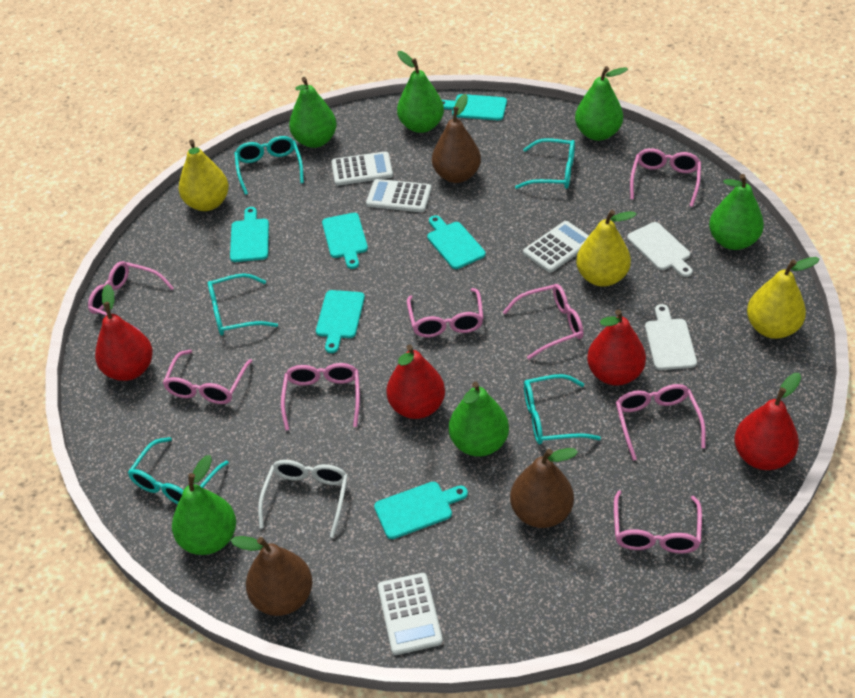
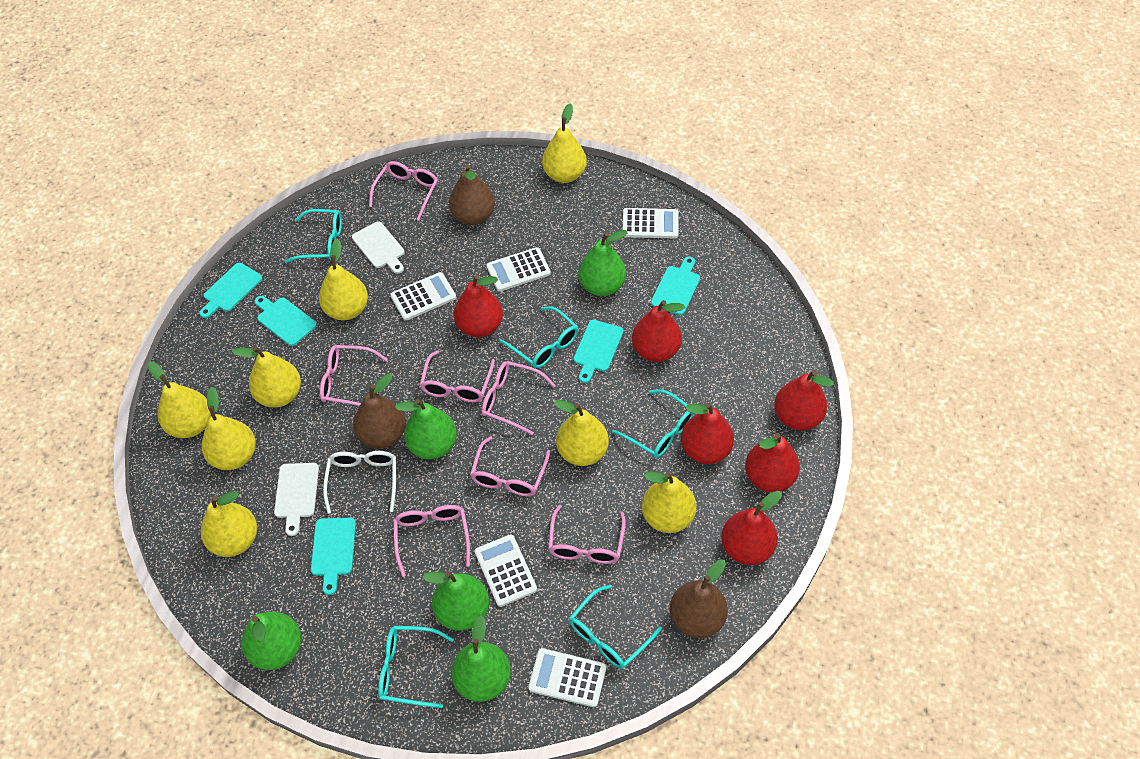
green pear: [172,455,236,555] [289,77,337,148] [397,51,444,133] [449,382,509,457] [575,66,628,141] [709,174,764,250] = 6 -> [242,612,301,670] [395,399,457,459] [422,571,489,631] [451,616,511,702] [578,230,628,296] = 5
pink glasses: [88,261,174,331] [163,350,252,404] [281,363,360,431] [407,288,483,337] [503,284,584,359] [614,490,702,553] [616,384,706,461] [630,148,701,207] = 8 -> [320,345,388,406] [369,161,438,221] [393,505,470,577] [420,350,495,402] [470,436,550,496] [482,361,555,435] [548,505,626,564] = 7
red pear: [95,284,153,381] [386,345,445,419] [587,309,646,386] [734,373,801,470] = 4 -> [454,275,503,337] [632,300,685,362] [681,403,734,464] [721,491,782,565] [745,433,800,492] [774,370,834,430] = 6
turquoise cutting board: [230,207,269,262] [316,290,365,353] [322,213,368,269] [374,482,468,539] [427,215,486,269] [442,94,507,120] = 6 -> [199,263,262,318] [255,296,317,346] [311,518,356,595] [573,320,623,383] [651,257,700,315] = 5
white calculator: [331,151,393,186] [366,179,431,212] [378,573,443,655] [523,221,589,273] = 4 -> [390,272,456,321] [475,534,537,607] [487,247,551,292] [528,648,606,707] [623,208,679,238] = 5
yellow pear: [179,140,229,211] [576,210,636,287] [747,257,819,339] = 3 -> [147,362,211,438] [201,491,257,557] [202,387,256,470] [232,346,301,407] [319,239,368,320] [542,104,587,183] [554,400,609,466] [642,472,696,533] = 8

